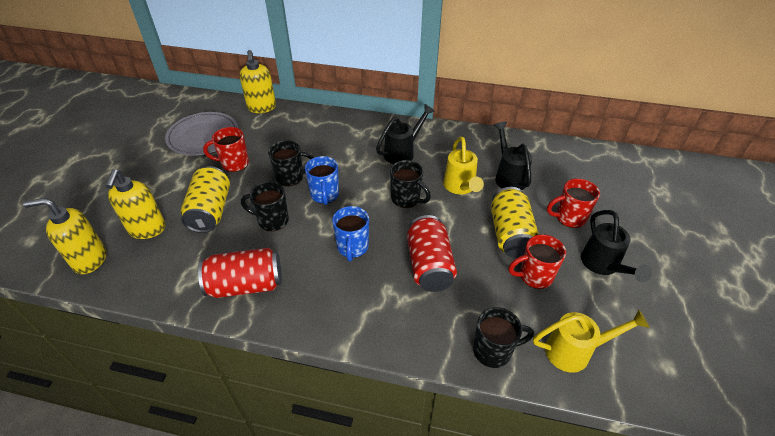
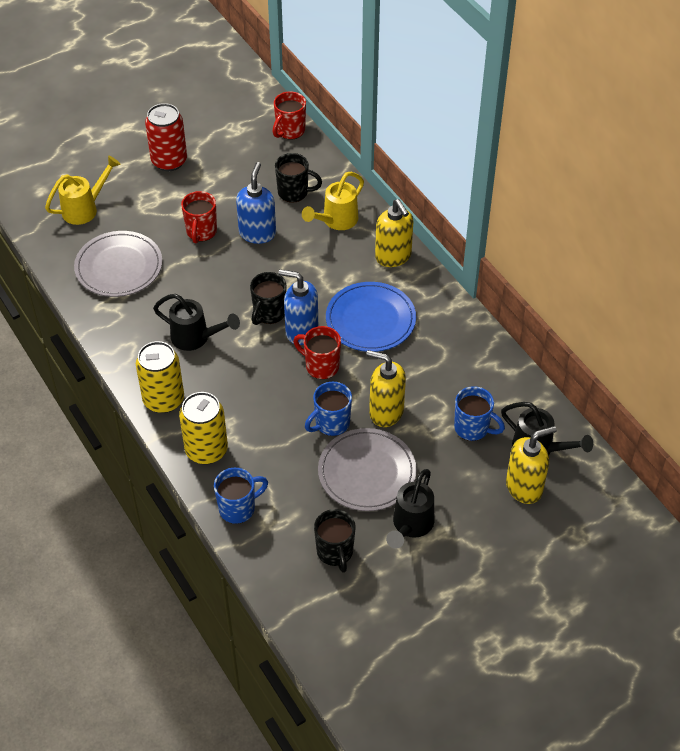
black mug: [241,181,289,231] [268,140,314,187] [390,160,431,208] [473,307,534,368] = 4 -> [250,272,287,325] [275,153,322,203] [314,509,356,573] = 3
blue mug: [305,156,339,205] [332,206,369,261] = 2 -> [214,468,268,524] [305,382,352,436] [454,386,505,441] = 3
blue plate: none = 0 -> [326,282,416,352] = 1
blue soap dispenser: none = 0 -> [236,162,276,244] [278,269,318,345] = 2
grey plate: [165,112,238,156] = 1 -> [74,231,162,297] [318,428,417,511] = 2
red can: [198,248,282,298] [407,215,457,292] = 2 -> [145,103,187,171] = 1

